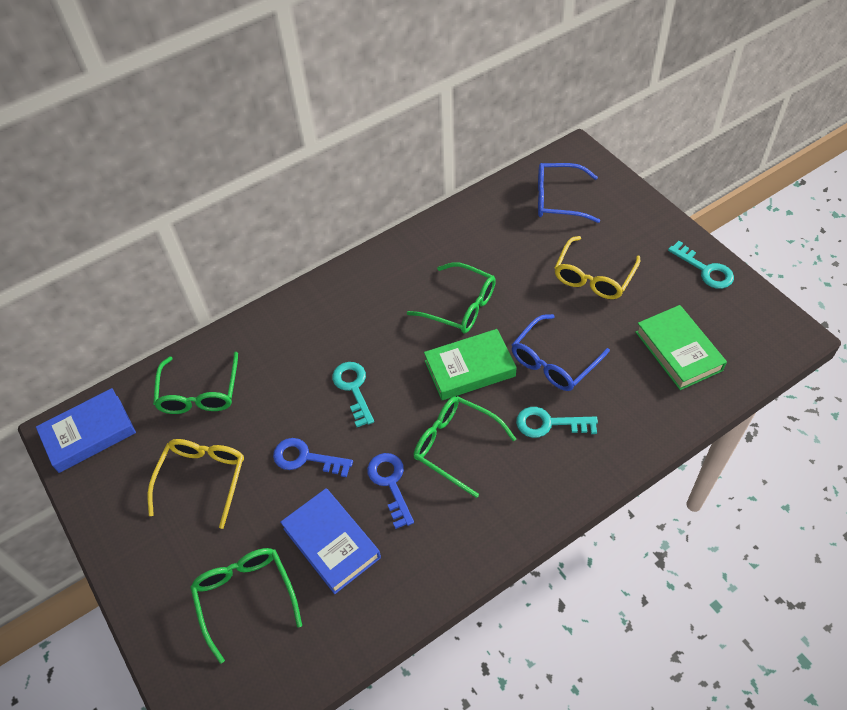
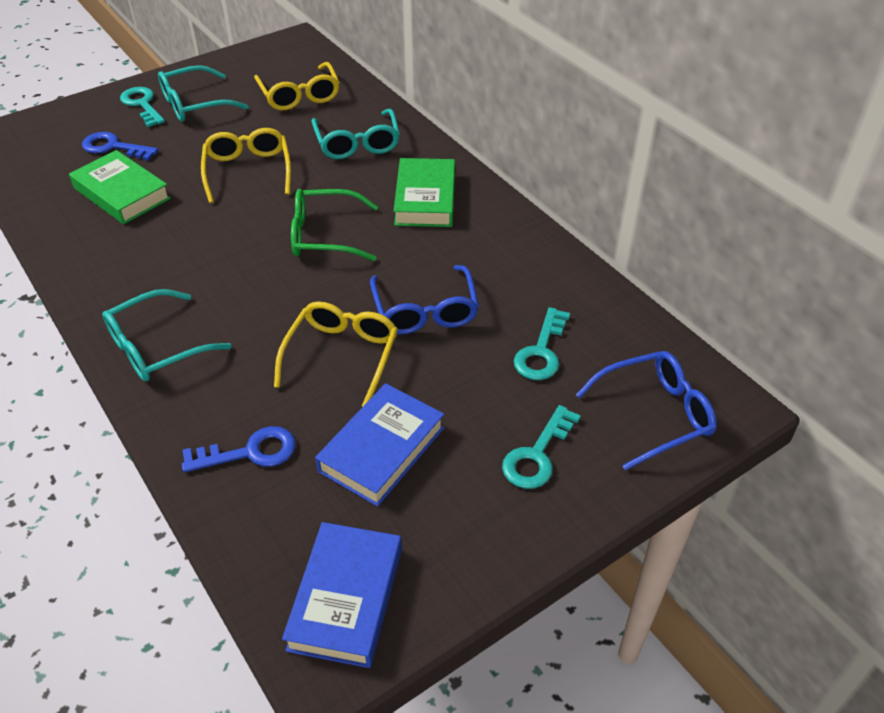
green glasses: [153,352,238,414] [190,548,302,664] [407,262,496,333] [414,396,516,498] = 4 -> [291,189,378,261] = 1
turquoise glasses: none = 0 -> [102,289,231,381] [158,65,248,122] [312,109,400,159] = 3
yellow glasses: [148,439,244,529] [554,236,640,299] = 2 -> [201,128,291,203] [254,62,340,111] [274,301,398,406] = 3

